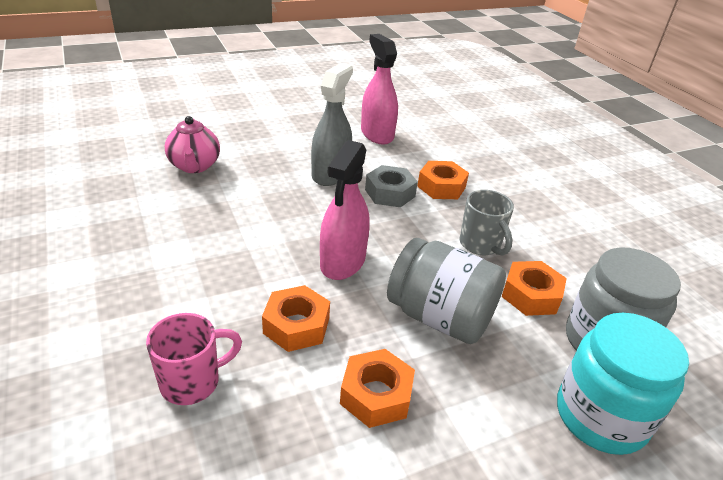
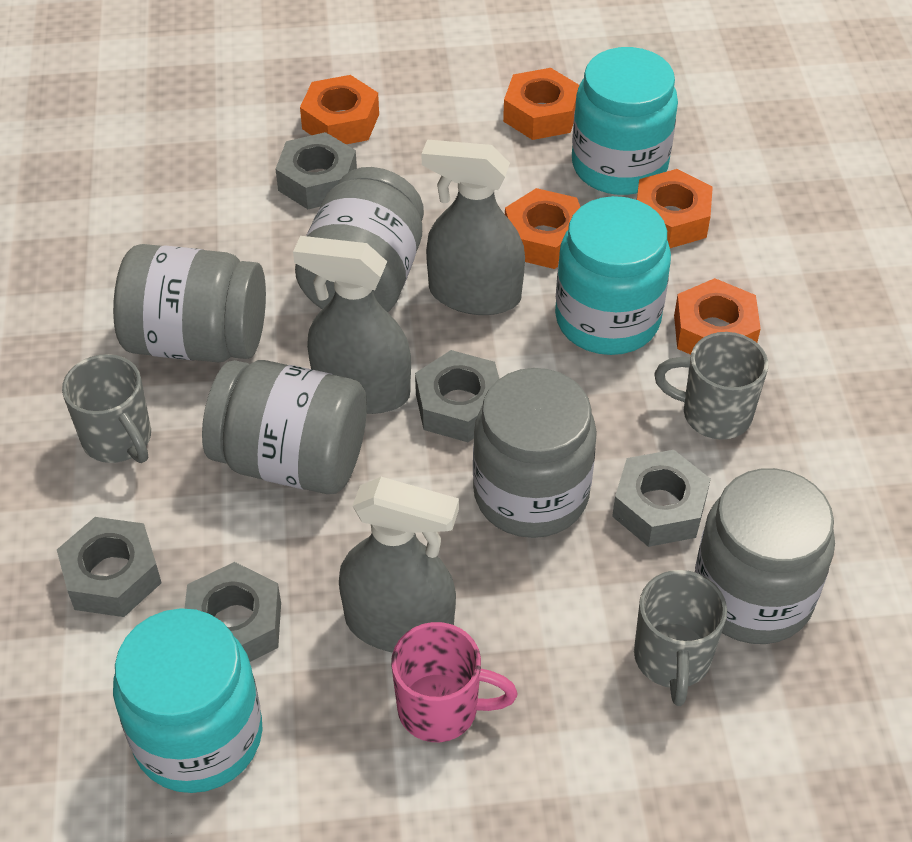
grey jar: [387,238,506,344] [566,247,681,351] = 2 -> [113,244,266,362] [202,360,367,494] [295,167,424,312] [473,368,597,538] [695,468,835,644] = 5
grey mug: [460,190,514,256] = 1 -> [62,354,151,463] [634,570,727,706] [654,332,768,439] = 3
grey nut: [365,165,418,207] = 1 -> [57,517,162,617] [185,562,281,662] [276,132,357,209] [415,350,499,442] [612,450,711,547] = 5
grey spray bottle: [311,63,353,186] = 1 -> [293,236,411,414] [339,477,459,653] [422,139,525,315] = 3
orange nut: [262,285,330,352] [340,349,415,428] [417,161,469,199] [502,261,567,316] = 4 -> [300,75,379,144] [503,68,579,140] [505,188,580,269] [637,169,713,248] [674,278,761,355] = 5
pink spray bottle: [320,140,370,280] [361,34,398,145] = 2 -> none = 0
pink teapot: [165,116,220,173] = 1 -> none = 0
turquoise jar: [557,313,689,455] = 1 -> [113,608,263,793] [555,196,671,355] [572,47,678,195] = 3

